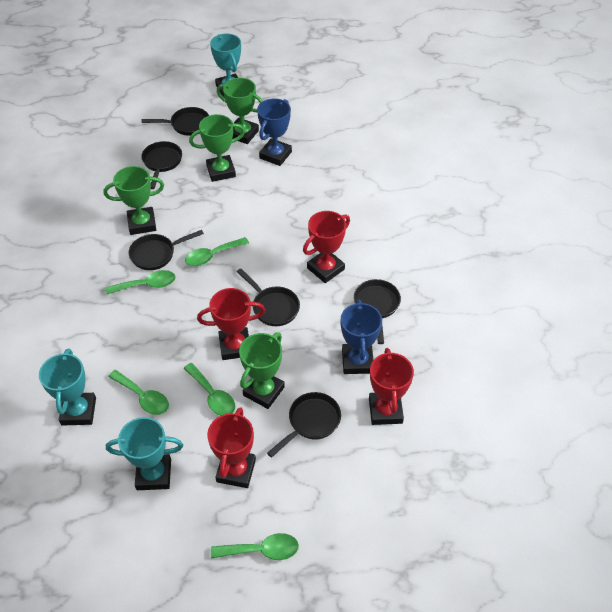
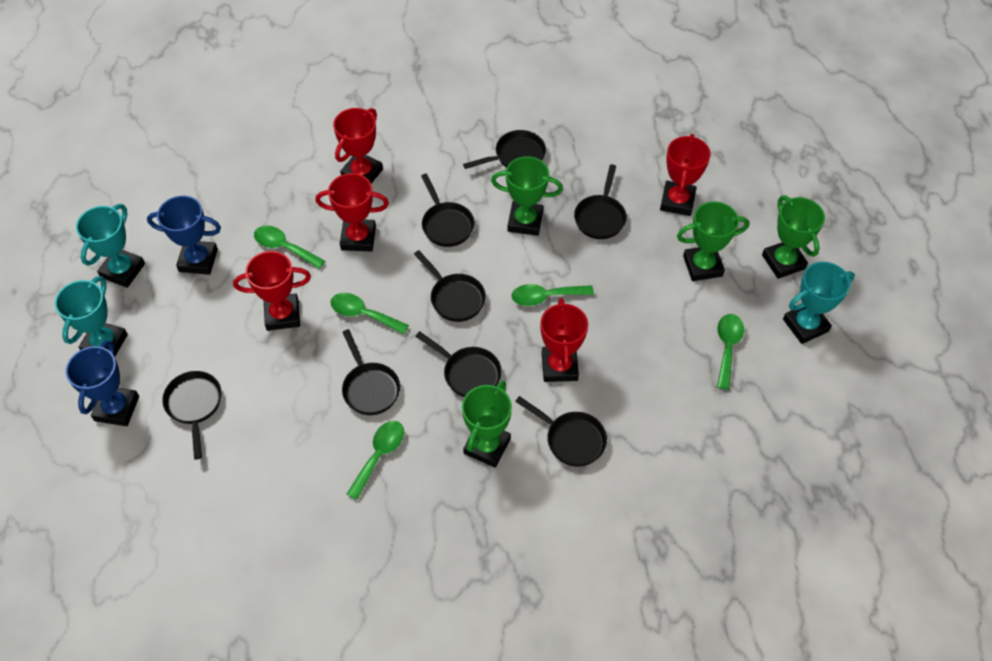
black pan: [129,230,204,270] [141,141,182,189] [142,107,209,136] [237,269,300,326] [267,392,341,458] [354,279,401,344] = 6 -> [162,371,221,460] [342,329,400,415] [414,250,486,322] [415,331,502,397] [421,174,474,247] [463,130,546,169] [515,396,607,467] [574,164,627,239] = 8
red trophy: [197,288,265,360] [207,407,256,488] [303,211,350,283] [369,348,414,425] = 4 -> [233,251,311,331] [316,173,389,252] [333,108,383,184] [540,298,588,382] [660,134,711,216] = 5

